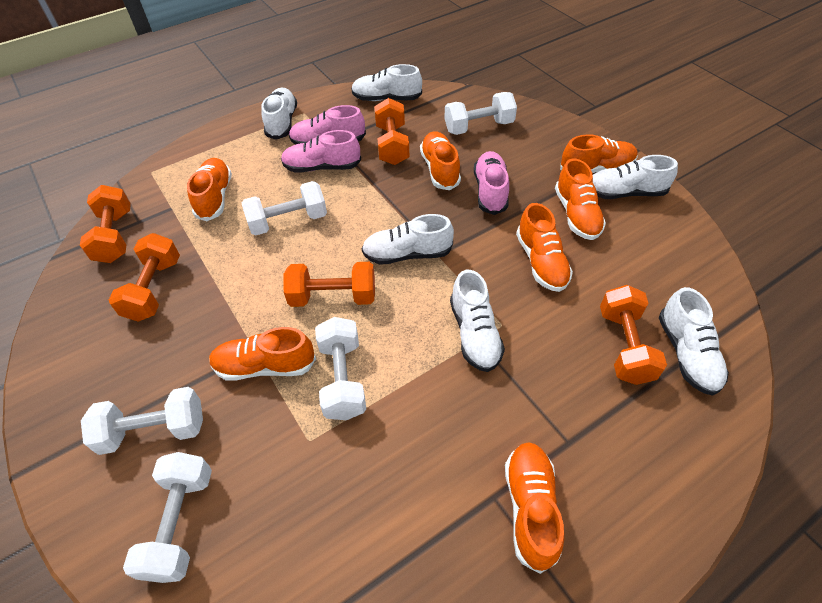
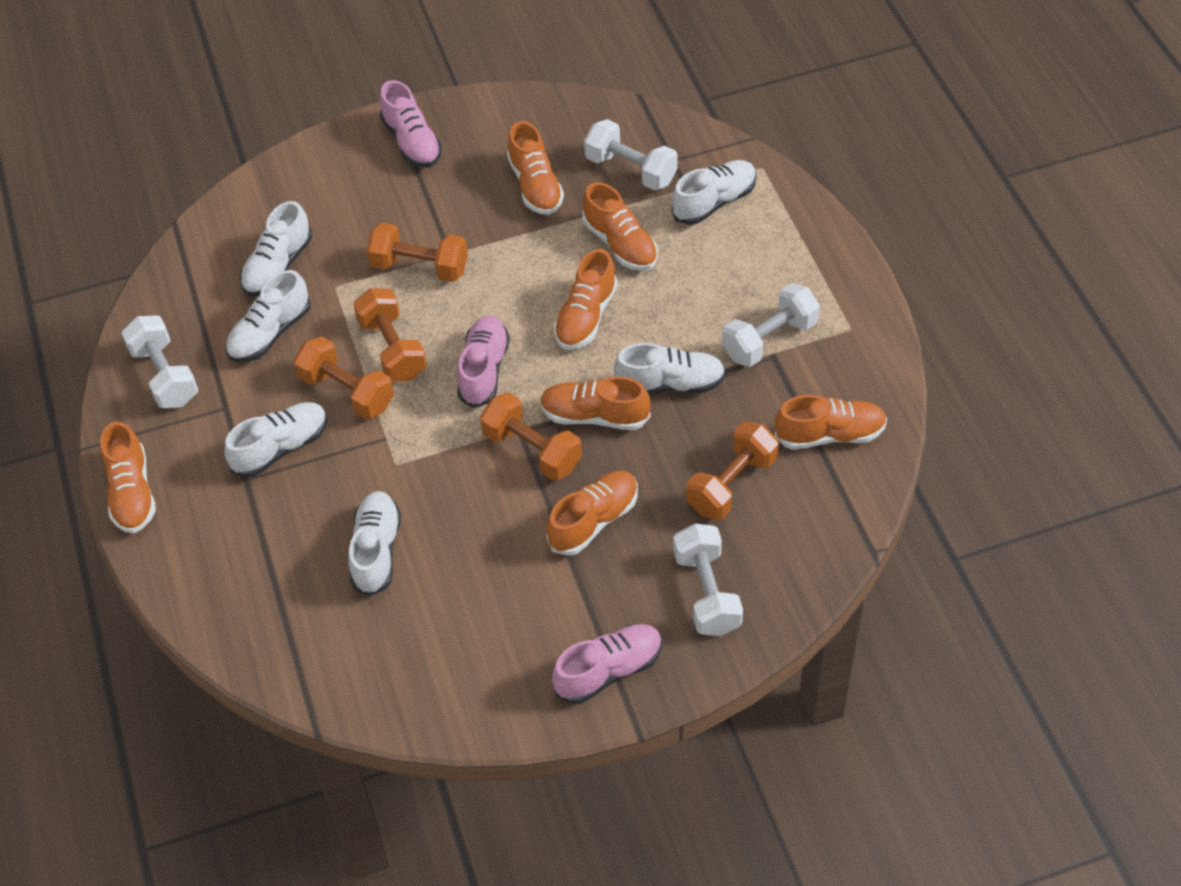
white dumbbell: [81,387,203,455] [123,452,212,583] [242,181,327,236] [315,317,366,420] [444,92,517,135] = 5 -> [121,316,198,408] [584,119,678,191] [673,523,743,636] [722,283,820,367] = 4

